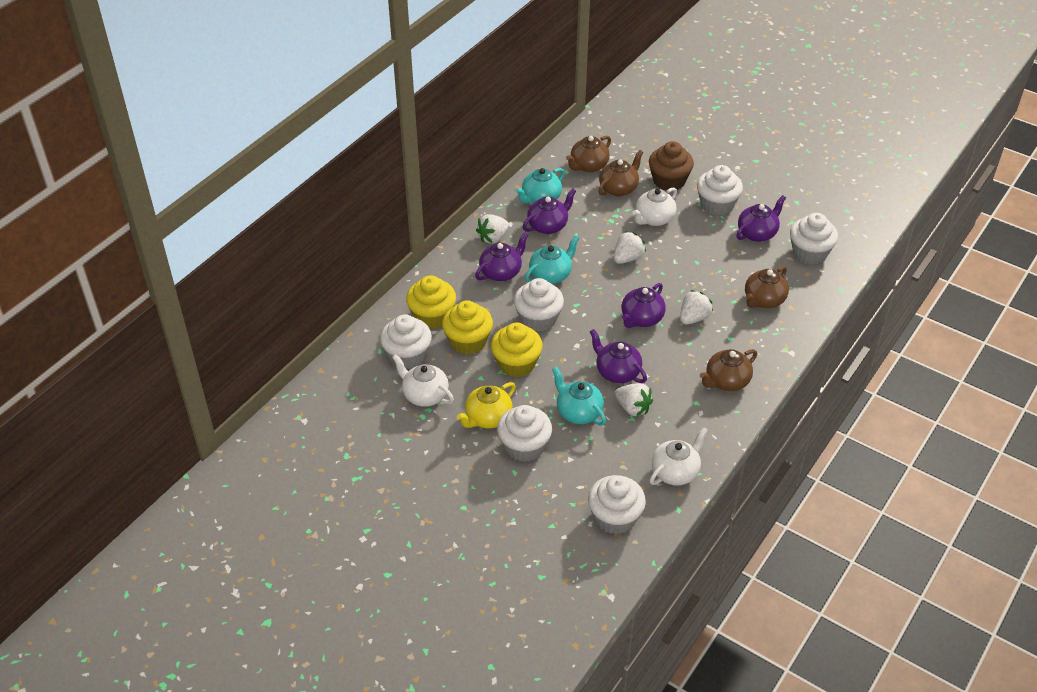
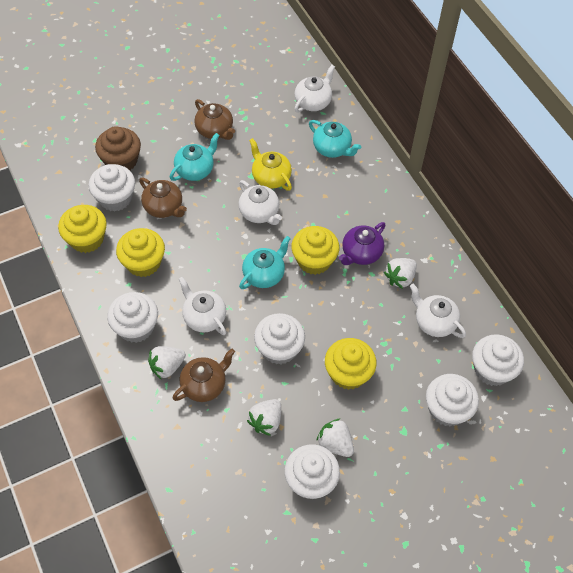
brown teapot: [566,136,611,172] [598,150,643,196] [700,349,757,391] [745,266,789,308] = 4 -> [139,177,187,218] [172,348,235,402] [194,99,235,140] = 3
purple teapot: [475,233,528,281] [523,188,576,234] [590,329,647,383] [622,283,666,328] [736,195,786,242] = 5 -> [339,222,386,265] = 1
white teapot: [392,354,454,407] [632,188,677,226] [649,427,708,485] = 3 -> [179,277,226,335] [239,180,282,225] [295,65,335,112] [410,284,466,338] = 4
yellow cupcake: [406,275,456,329] [442,300,493,355] [491,323,543,377] = 3 -> [58,205,107,253] [116,228,165,277] [291,226,340,275] [325,338,377,390] = 4

